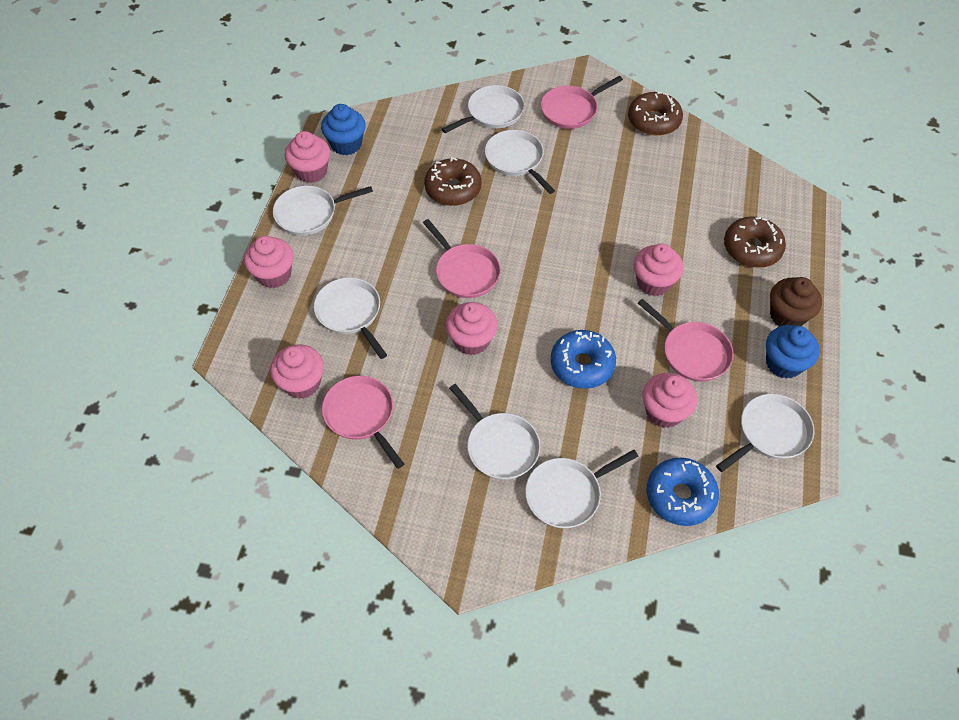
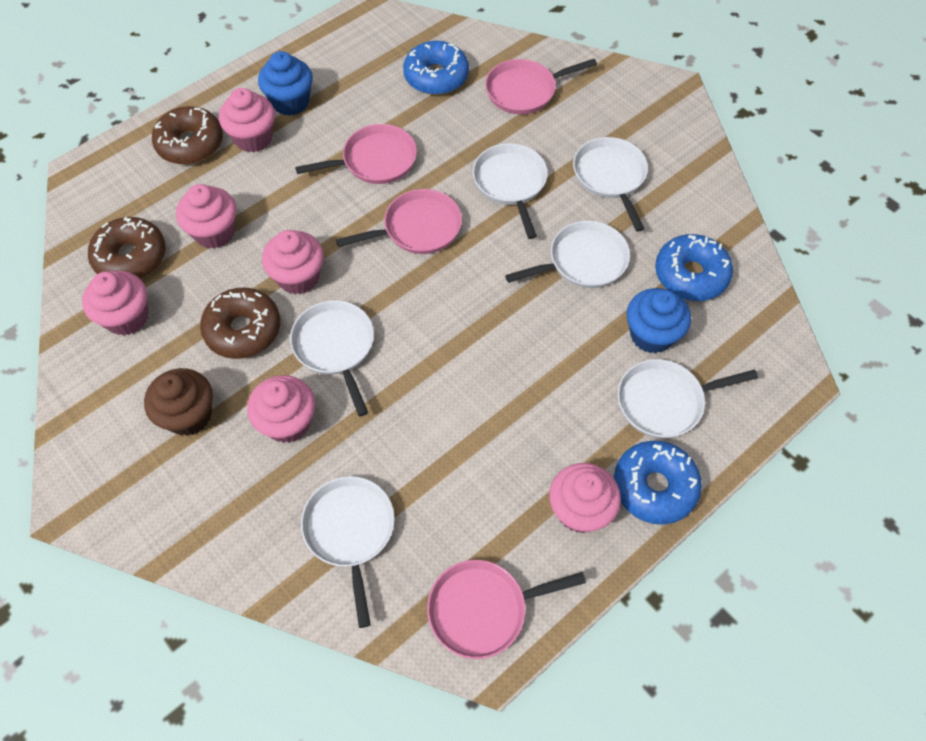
blue donut: [551,330,616,389] [647,458,719,526] = 2 -> [403,41,469,95] [614,441,702,524] [655,234,733,301] = 3
white pan: [273,186,373,236] [314,277,387,359] [442,85,525,133] [449,384,540,480] [485,130,555,194] [525,450,638,528] [716,394,814,472] = 7 -> [290,300,374,417] [301,476,395,628] [473,143,548,239] [505,221,630,288] [573,137,648,232] [617,359,758,438] = 6

